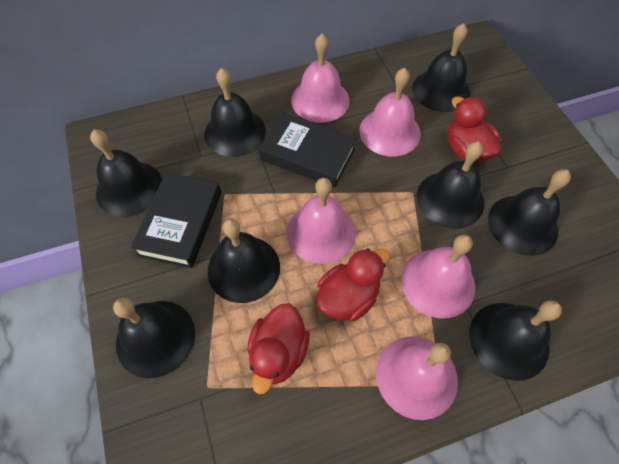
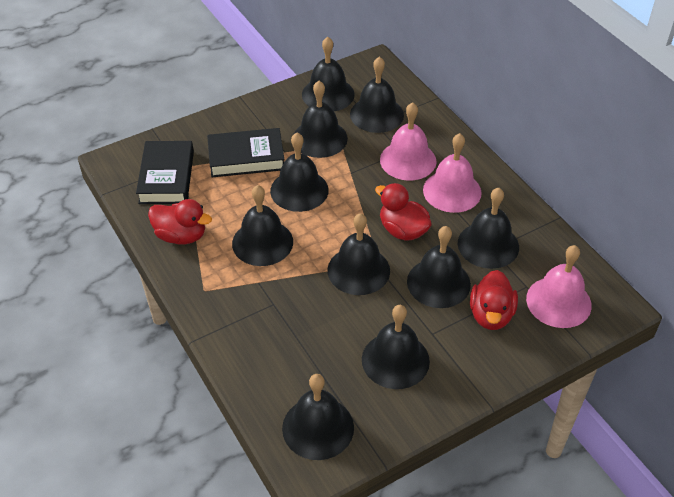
black bell: [90,130,162,217] [113,298,195,378] [205,68,266,157] [208,218,280,303] [412,23,471,112] [417,141,484,229] [469,300,562,381] [488,169,571,256] = 8 -> [232,185,293,266] [270,133,329,212] [282,374,354,460] [293,81,348,158] [302,37,355,111] [327,213,390,295] [350,56,404,133] [362,305,430,389] [407,226,471,308] [458,188,519,269] = 10
pink bell: [287,178,356,264] [291,34,350,123] [359,68,421,156] [376,336,458,420] [401,235,475,318] = 5 -> [380,102,437,181] [423,133,482,213] [526,245,592,328] = 3

